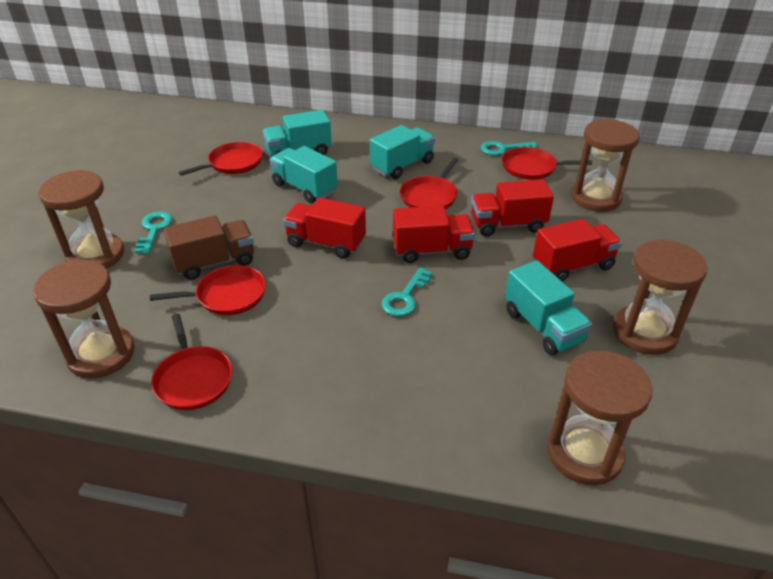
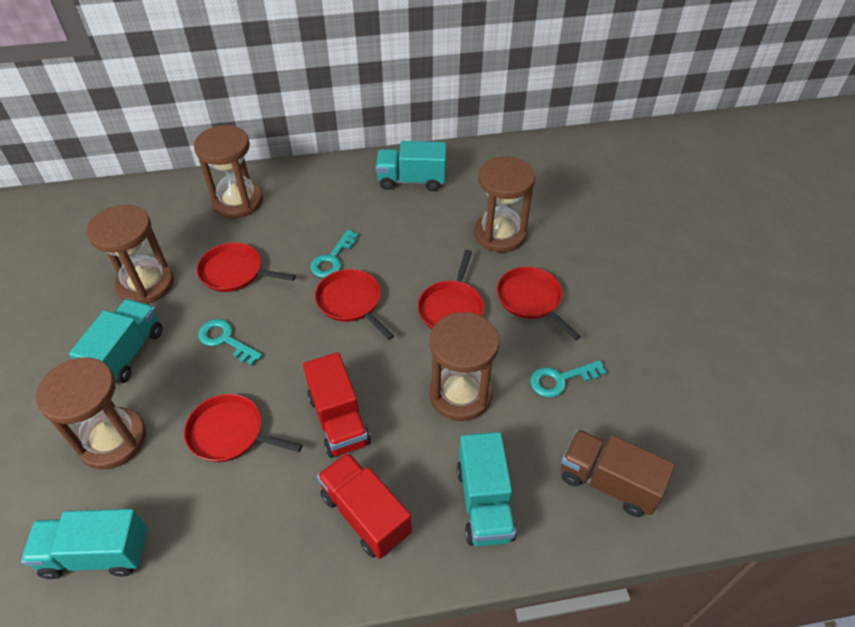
red truck: [283,198,366,258] [393,206,475,263] [471,179,554,236] [533,219,622,281] = 4 -> [303,352,371,458] [317,452,412,559] = 2

